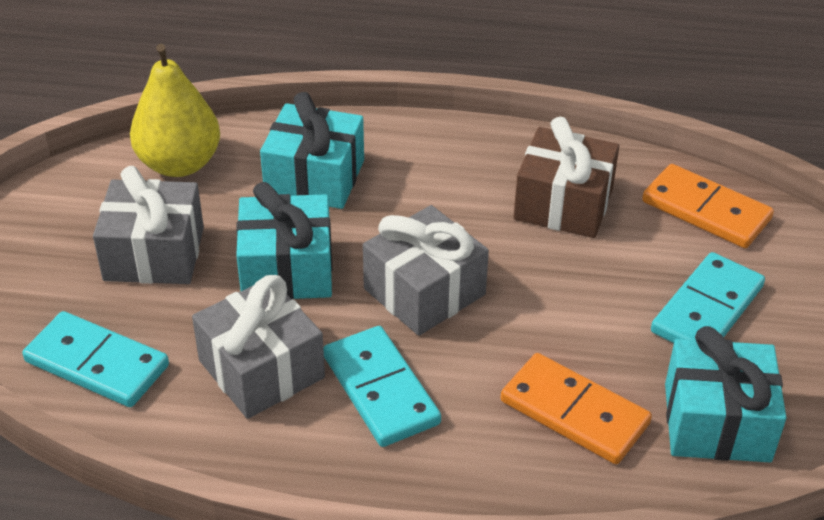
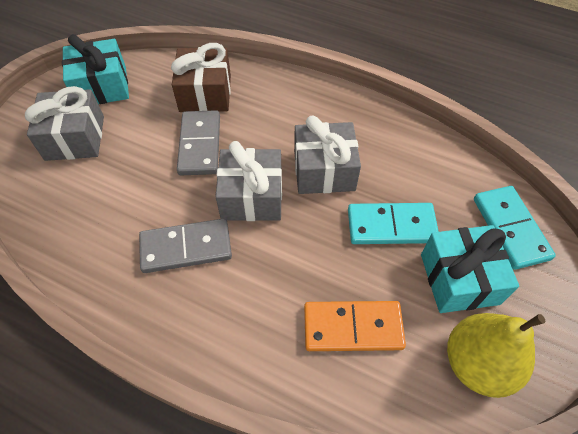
grey domino: none = 0 -> [139,218,232,273] [177,110,220,175] = 2
orange domino: [501,353,652,464] [642,164,774,248] = 2 -> [304,301,406,351] = 1
turquoise domino: [22,311,169,407] [323,326,441,447] [651,252,765,343] = 3 -> [348,203,439,244] [474,186,556,270] = 2
turquoise gift: [236,182,332,299] [260,92,364,209] [665,326,787,462] = 3 -> [62,34,129,104] [421,225,519,313] = 2

